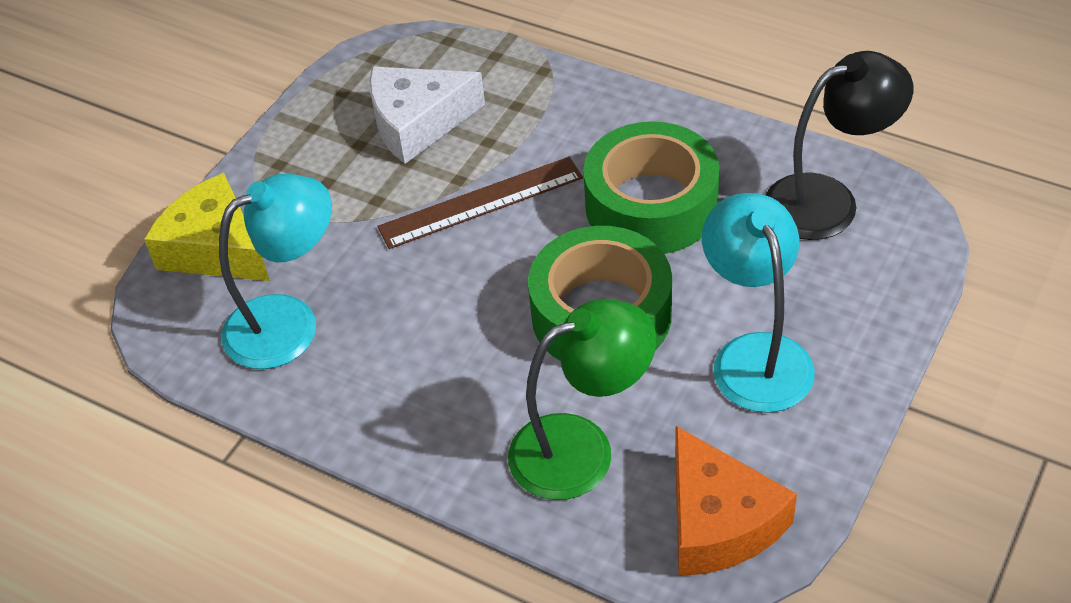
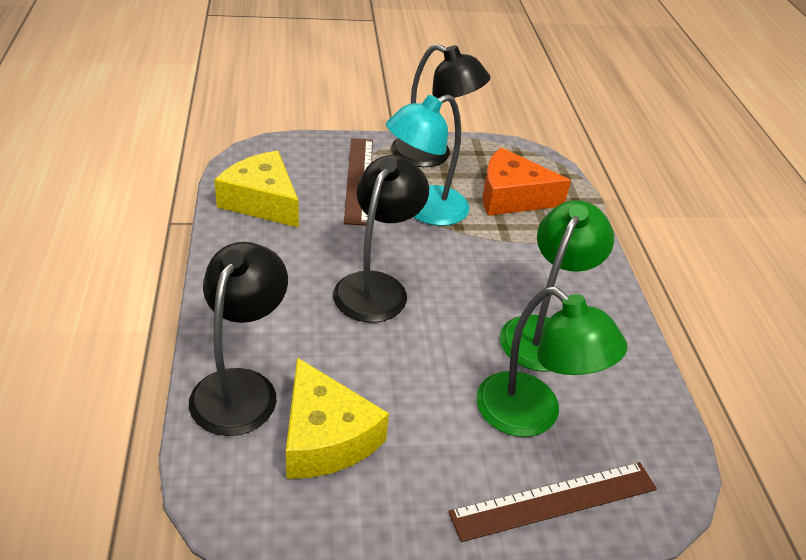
black lamp: [765,51,913,240] = 1 -> [189,242,288,436] [333,155,429,323] [391,44,490,167] = 3
brown ruler: [377,157,583,249] = 1 -> [344,138,373,226] [448,462,657,542] = 2
green lamp: [508,299,657,500] = 1 -> [476,287,627,437] [500,200,614,372] = 2
green tape: [528,226,672,360] [583,121,720,254] = 2 -> none = 0
turquoise lamp: [219,173,332,369] [702,193,815,413] = 2 -> [386,94,469,226] = 1
white cheese: [370,67,485,164] = 1 -> none = 0
yellow cheese: [144,173,270,281] = 1 -> [214,151,299,228] [286,357,389,479] = 2

